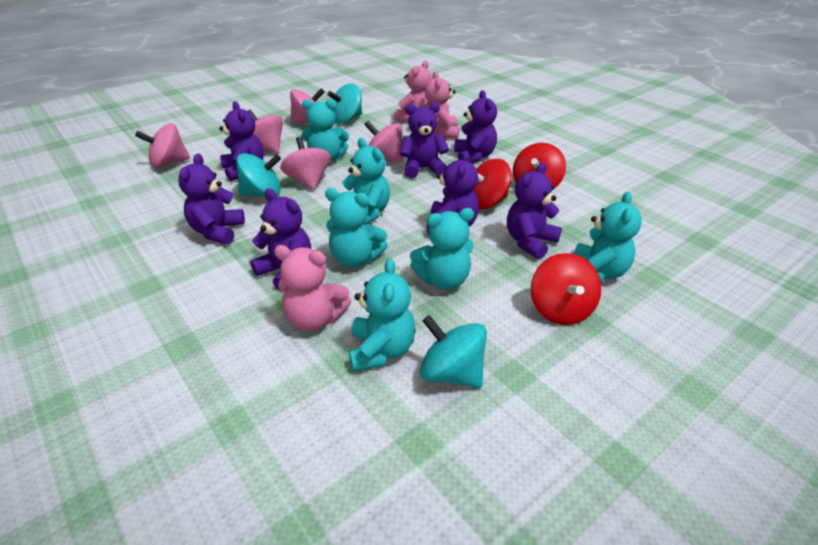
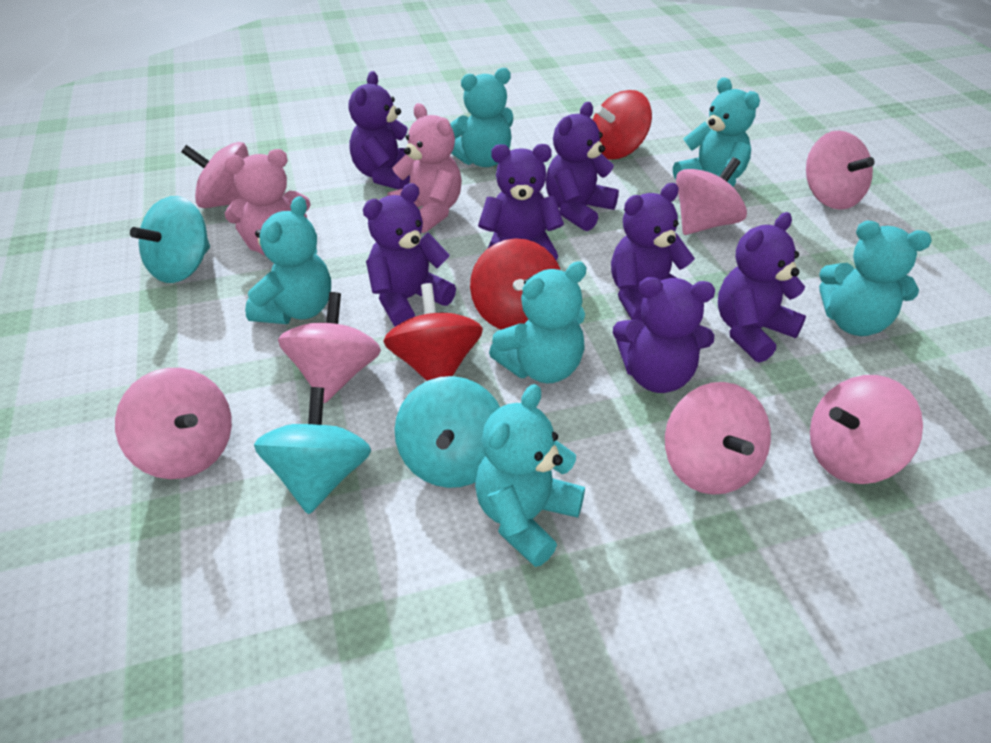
pink spinning top: [135,123,190,168] [248,110,283,153] [280,137,331,190] [290,88,325,124] [364,121,403,162] = 5 -> [115,368,232,479] [181,142,249,208] [278,292,381,403] [665,382,771,495] [676,157,747,235] [806,131,875,210] [810,375,923,484] = 7
pink teddy bear: [274,245,351,331] [394,61,432,122] [425,71,459,139] = 3 -> [224,149,311,255] [388,103,462,233] = 2

